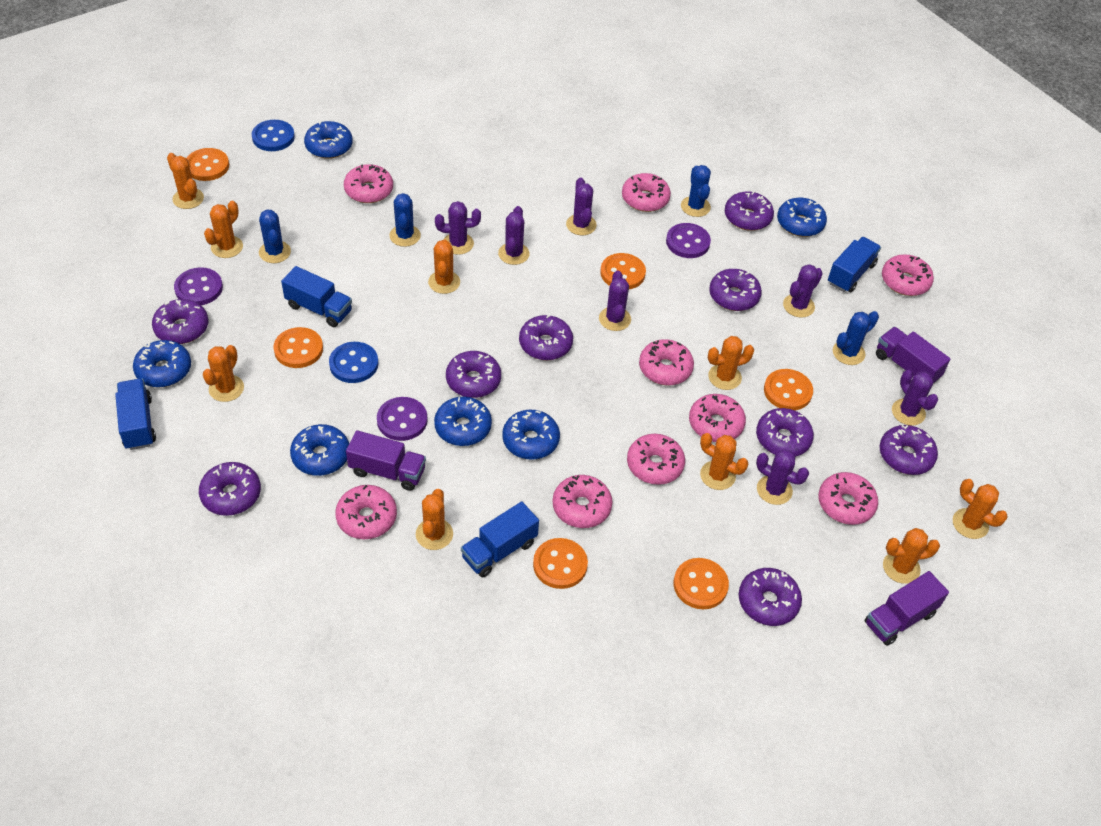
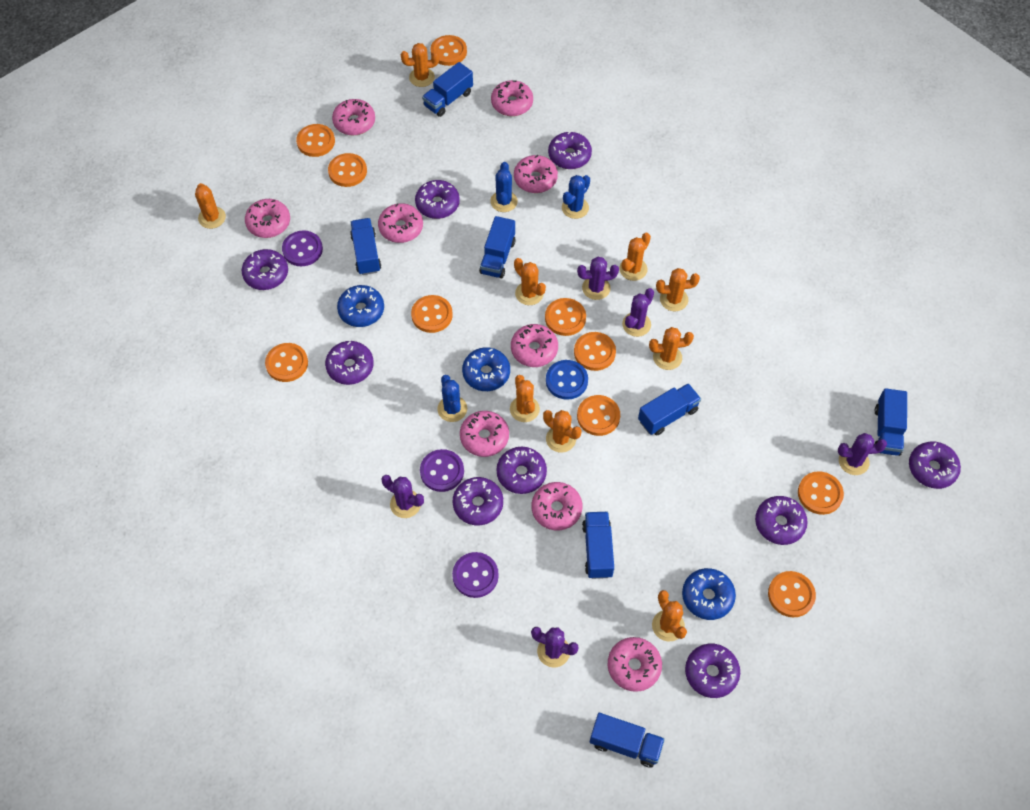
blue button: [252,120,295,151] [329,342,379,383] = 2 -> [546,360,588,400] = 1
blue cactus: [259,210,291,263] [389,193,421,247] [681,165,711,217] [833,311,879,365] = 4 -> [437,375,467,422] [490,162,518,212] [562,175,590,219] = 3
blue donut: [133,340,191,387] [290,424,349,476] [304,121,353,159] [434,397,492,446] [502,410,560,460] [777,198,827,237] = 6 -> [337,285,384,327] [462,347,510,391] [682,568,736,620] = 3
blue truck: [115,379,156,450] [281,266,352,327] [461,501,539,578] [828,237,881,292] = 4 -> [350,218,381,275] [422,62,473,117] [479,216,516,278] [582,512,614,579] [590,713,665,767] [638,383,701,436] [874,388,907,456] = 7
orange button: [186,148,229,181] [273,327,323,368] [533,538,588,589] [600,253,646,289] [674,558,729,609] [764,369,813,410] = 6 -> [265,343,308,382] [296,124,335,157] [328,153,367,187] [411,295,453,333] [431,35,467,66] [545,298,586,336] [574,332,616,371] [577,395,620,436] [768,571,816,617] [798,471,844,515] = 10
purple cactus: [435,201,481,255] [498,206,530,265] [566,178,597,235] [599,270,631,331] [756,450,809,505] [783,264,823,318] [892,370,938,426] = 7 -> [381,475,424,518] [531,627,579,668] [577,257,619,300] [622,288,654,337] [838,433,887,475] = 5
purple truck: [346,430,426,491] [864,571,949,646] [876,327,951,384] = 3 -> none = 0

